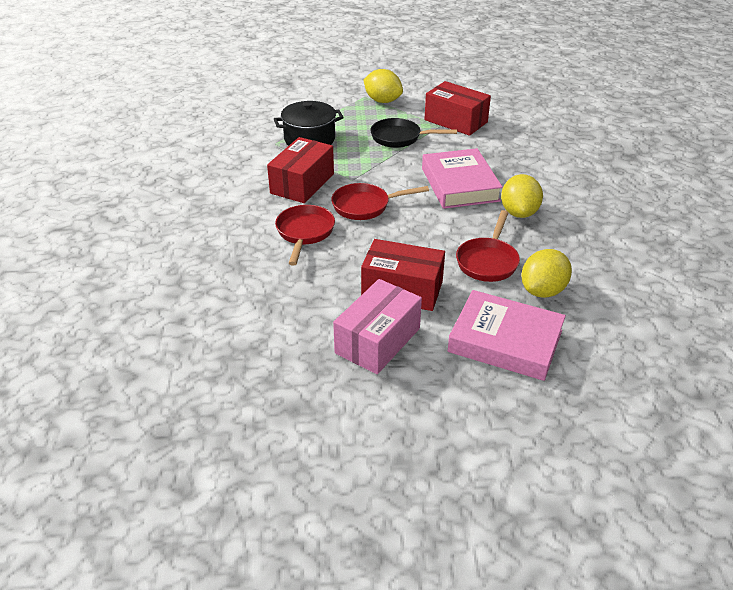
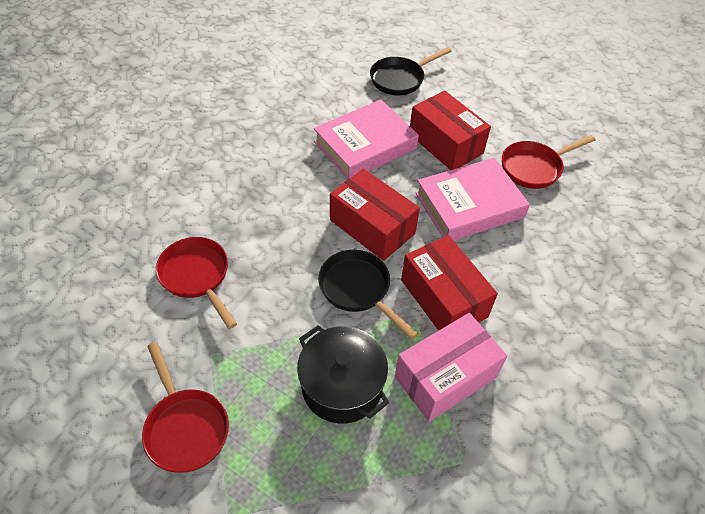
black pan: [370,118,457,148] = 1 -> [318,250,418,340] [370,47,452,95] = 2
yellow lemon: [364,69,403,103] [501,174,543,218] [521,249,572,298] = 3 -> none = 0

